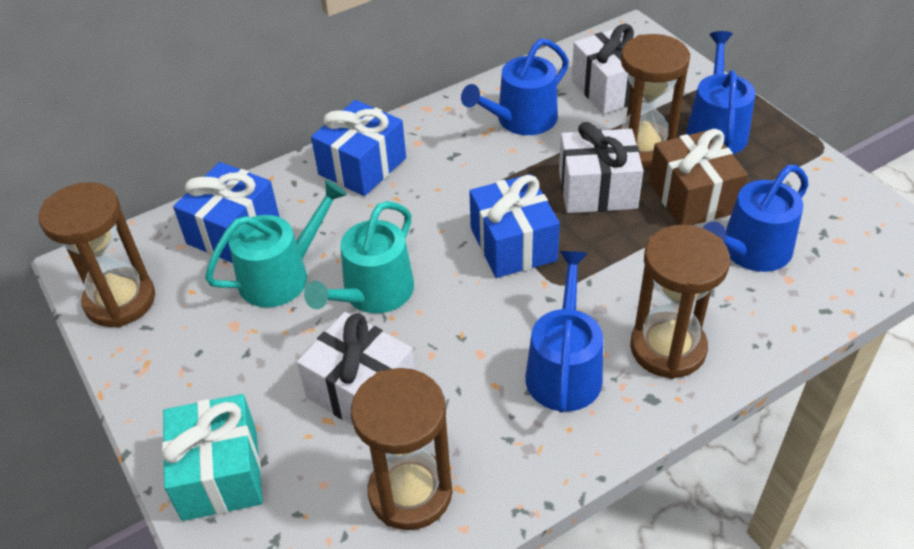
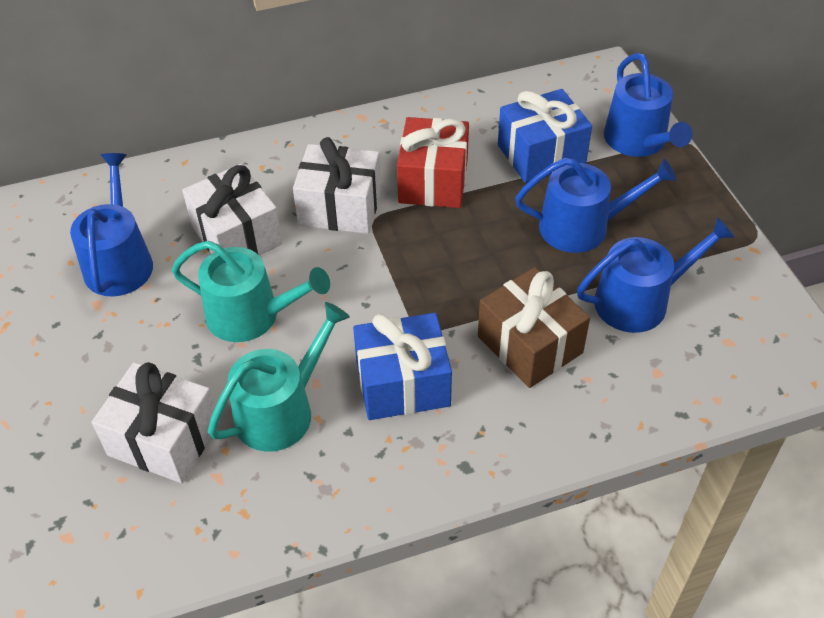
blue gift: [173,162,279,263] [311,100,406,196] [469,174,560,278] = 3 -> [353,313,452,420] [498,89,592,183] = 2
brown hourglass: [39,182,155,327] [351,368,452,530] [618,34,690,169] [630,225,730,379] = 4 -> none = 0
red gift: none = 0 -> [397,117,469,208] = 1
turquoise gift: [162,394,263,521] = 1 -> none = 0

